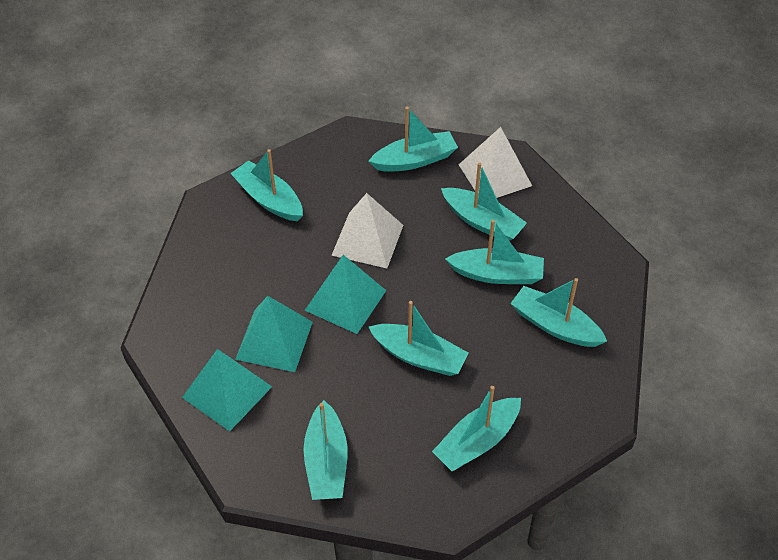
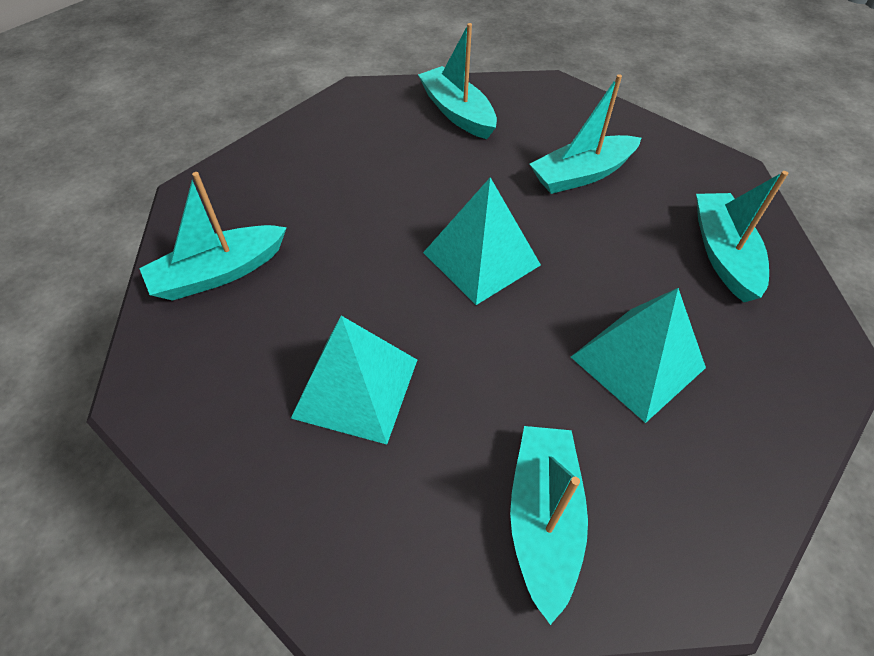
turquoise boat: [230,149,303,222] [304,400,348,500] [369,107,458,172] [369,301,468,376] [432,386,521,471] [441,162,527,241] [445,220,544,284] [510,278,607,347] = 8 -> [139,172,287,301] [418,23,497,139] [510,426,588,625] [530,74,641,194] [696,171,788,302] = 5
white pyramid: [331,193,403,268] [459,127,532,198] = 2 -> none = 0

